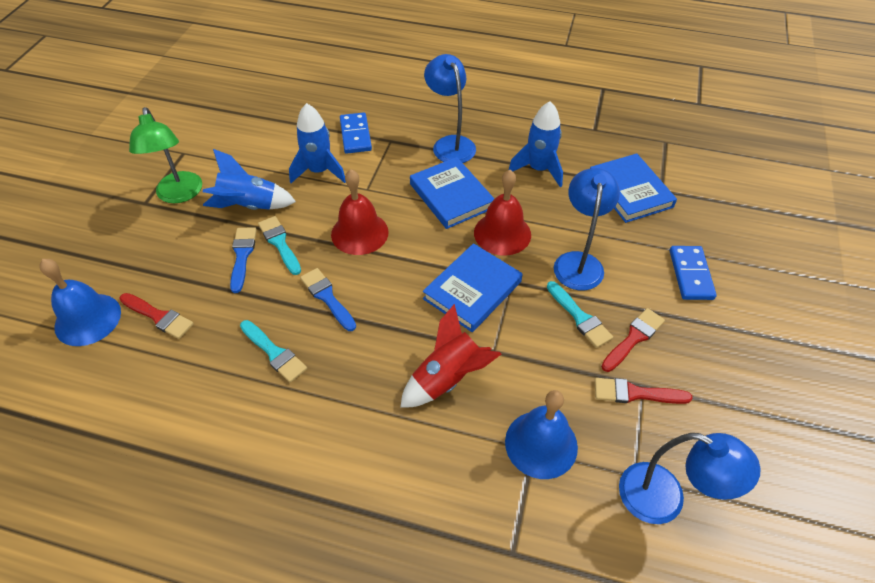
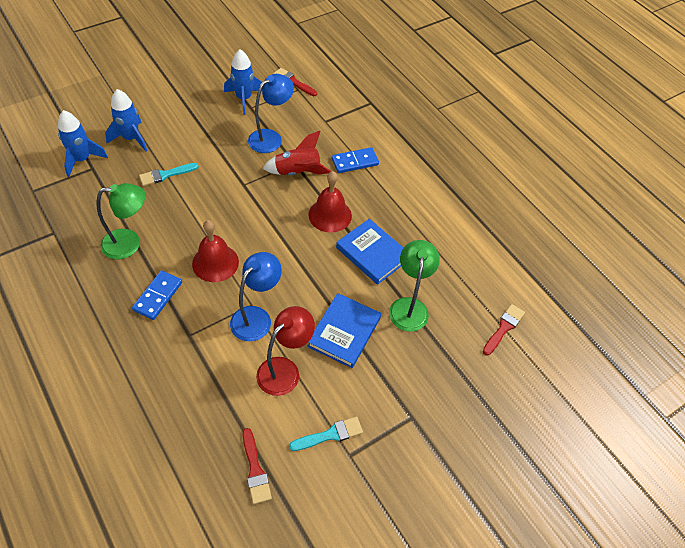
blue bell: [39,259,121,346] [505,390,578,479] = 2 -> none = 0
blue book: [410,157,494,229] [423,243,523,332] [590,153,677,223] = 3 -> [307,293,381,368] [336,219,403,285] = 2
blue brush: [230,227,257,293] [300,268,356,331] = 2 -> none = 0
blue lamp: [424,54,476,163] [554,168,620,290] [619,433,761,524] = 3 -> [230,252,282,341] [248,74,294,153] = 2
green lamp: [129,107,202,203] = 1 -> [96,183,146,259] [389,240,440,332] = 2
red lamp: none = 0 -> [256,306,315,396] = 1
turquoise brush: [240,320,307,383] [258,216,301,275] [547,281,613,348] = 3 -> [139,163,199,186] [289,416,363,451] = 2

